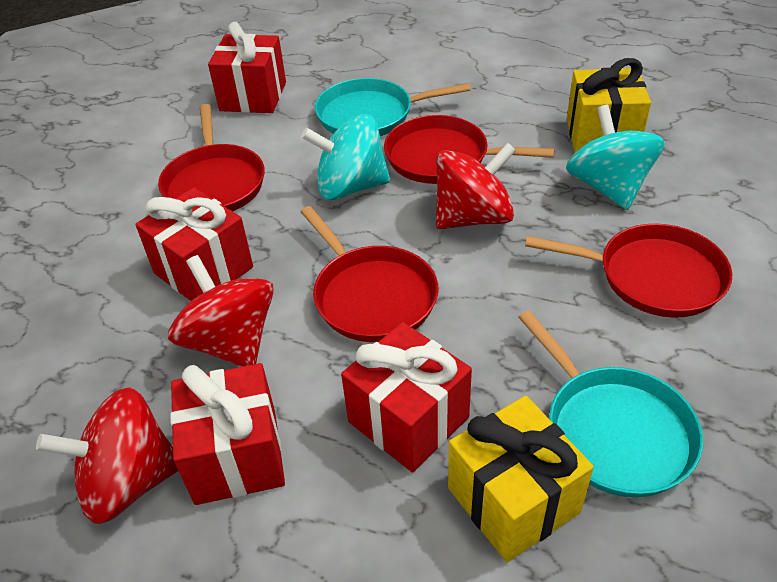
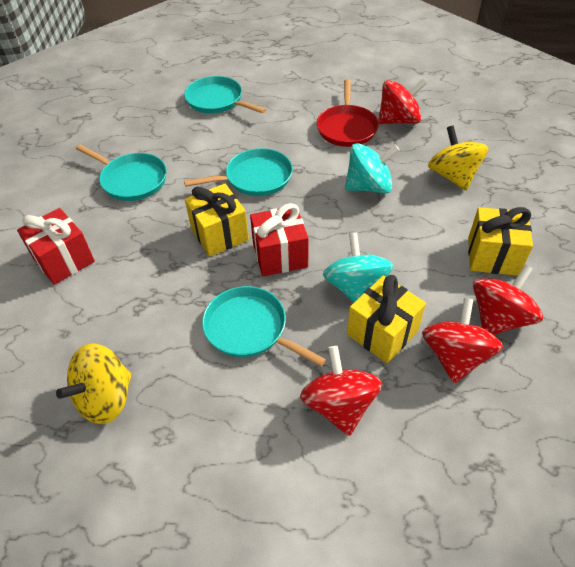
red gift: [136,187,253,301] [170,363,285,505] [208,22,286,113] [341,322,472,473] = 4 -> [17,208,95,285] [250,203,309,276] = 2
red pan: [158,104,265,211] [301,206,438,342] [384,115,555,184] [525,224,732,318] = 4 -> [317,80,379,147] = 1
red spinning top: [36,387,178,524] [168,255,274,367] [436,143,516,229] = 3 -> [300,346,382,436] [378,79,427,124] [422,298,503,383] [473,265,543,335] = 4
turquoise pan: [315,78,471,136] [518,310,703,497] = 2 -> [76,145,167,201] [184,76,266,114] [184,148,293,196] [202,286,326,367] = 4
yellow gift: [448,396,594,562] [567,58,651,153] = 2 -> [185,184,249,257] [347,275,426,364] [468,207,533,276] = 3
yellow spinning top: none = 0 -> [56,343,132,424] [428,125,489,190] = 2

